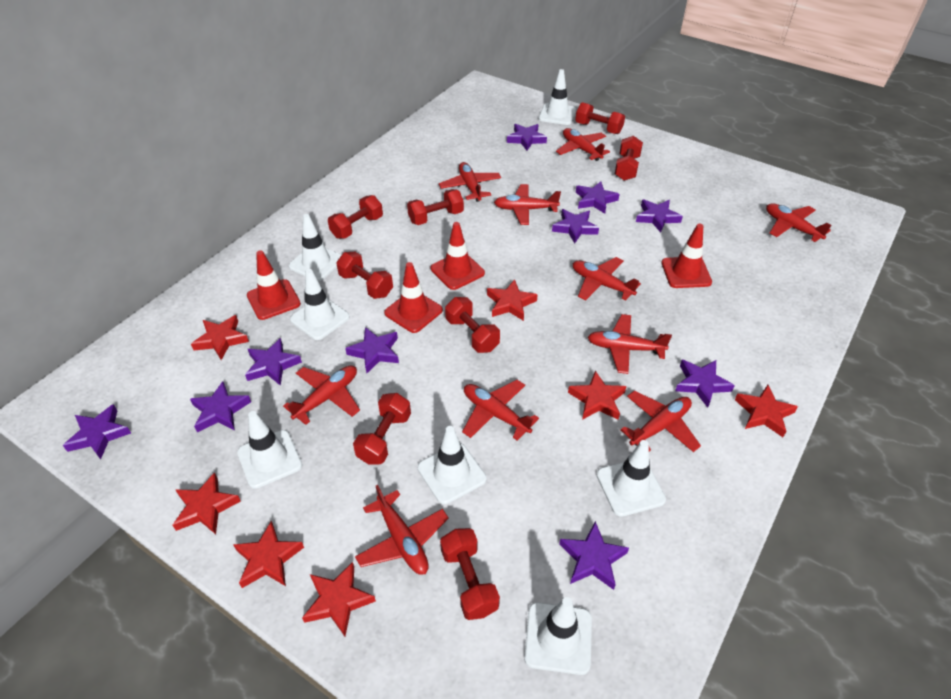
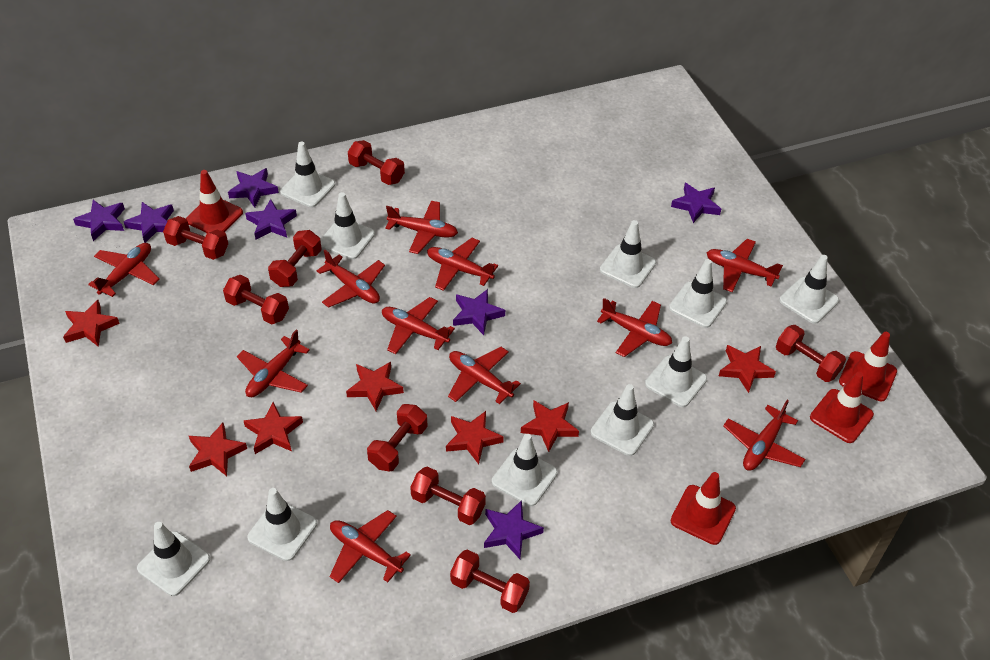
purple star: [63,404,131,460] [190,381,251,432] [245,338,302,386] [345,327,399,374] [507,124,547,150] [552,209,599,243] [559,521,629,590] [576,181,620,214] [636,199,683,233] [675,360,735,408] = 10 -> [73,200,125,241] [124,202,174,243] [228,168,279,208] [245,199,297,240] [453,289,505,335] [484,500,544,559] [671,183,721,223] = 7
red plane: [283,366,360,425] [355,485,449,575] [439,162,501,202] [462,380,539,441] [494,184,561,225] [556,128,610,161] [573,257,641,300] [588,314,672,374] [621,390,701,452] [766,203,831,242] = 10 -> [88,243,160,297] [237,330,310,397] [317,250,385,308] [330,510,411,583] [382,297,455,354] [385,201,458,254] [427,238,498,291] [448,347,521,404] [597,298,672,357] [706,239,783,292] [723,400,805,471] = 11
white traffic cone: [237,411,302,489] [289,214,341,281] [290,269,350,340] [418,426,487,504] [524,597,592,675] [539,69,576,125] [597,440,666,517] = 7 -> [137,522,210,596] [247,488,317,561] [280,141,335,207] [320,192,375,259] [492,434,558,506] [591,384,654,456] [600,220,656,288] [645,336,707,407] [669,259,727,328] [779,255,839,324] = 10

